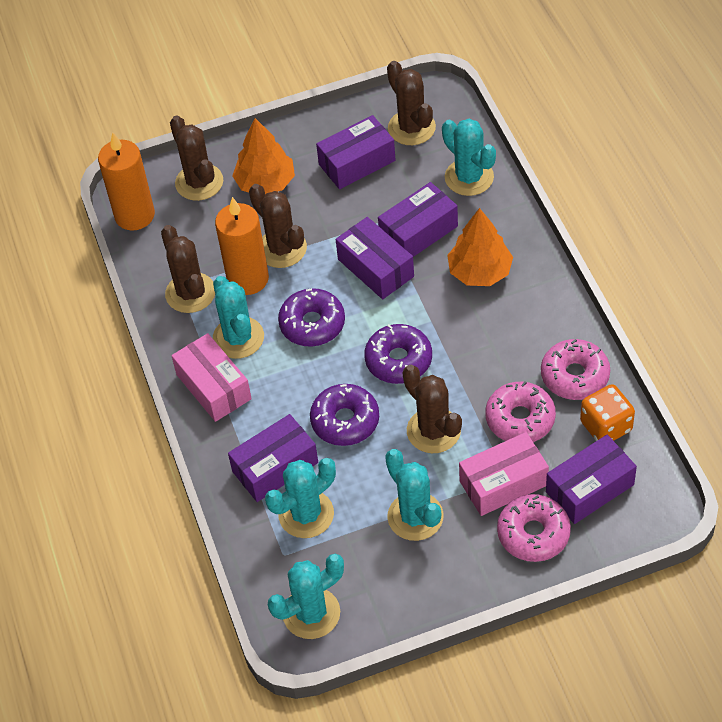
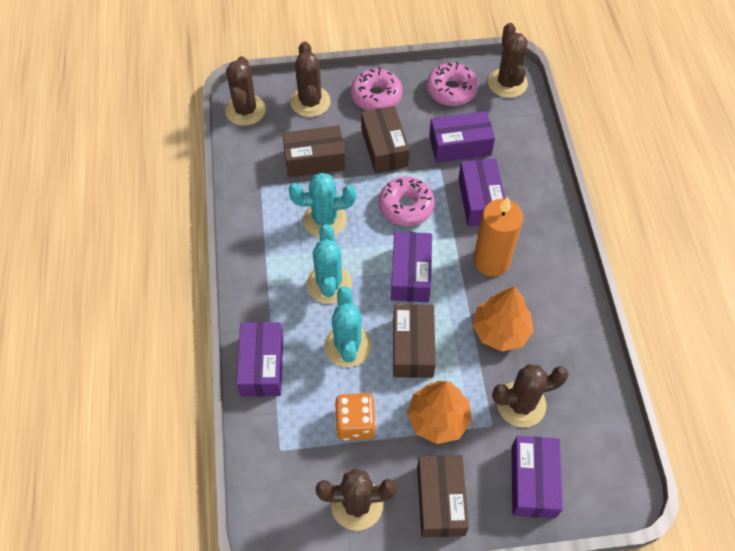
brown box: none = 0 -> [282,126,346,177] [361,106,410,173] [393,304,436,378] [417,455,469,538] = 4
orange candle: [98,132,155,231] [215,197,269,295] = 2 -> [473,197,523,276] = 1
pink box: [171,333,252,422] [459,432,549,516] = 2 -> none = 0
purple donut: [278,288,345,347] [310,384,379,446] [364,324,432,384] = 3 -> none = 0
turquoise cactus: [213,276,264,359] [265,458,336,538] [268,554,344,639] [385,449,444,541] [442,119,496,196] = 5 -> [289,173,356,237] [306,224,352,304] [324,286,372,367] = 3

